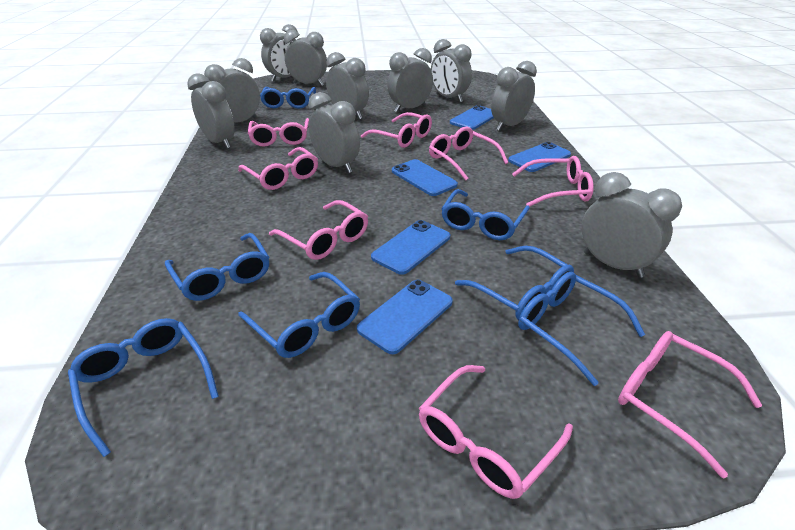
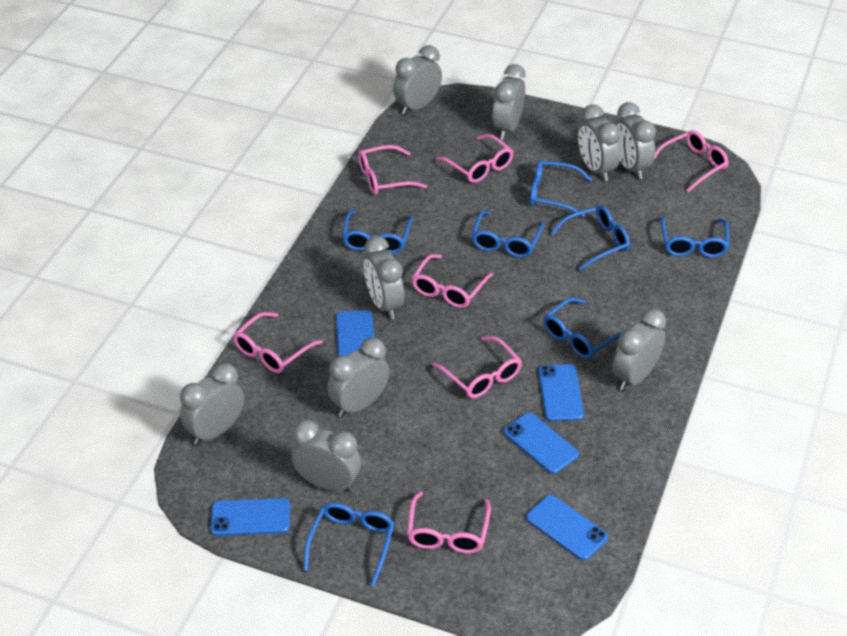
grey clock: [187,73,235,149] [204,58,260,122] [260,24,298,82] [284,30,327,86] [308,92,360,173] [326,52,369,120] [387,48,433,112] [431,39,472,103] [491,61,537,131] [582,172,682,278] = 10 -> [180,363,244,445] [291,420,361,493] [327,338,390,418] [364,236,404,319] [393,45,442,115] [493,64,526,140] [578,104,621,181] [612,309,666,391] [615,102,656,179] = 9
pink glasses: [238,147,318,190] [248,118,309,146] [269,200,368,260] [361,112,432,148] [419,365,573,499] [429,126,508,180] [512,156,594,207] [618,331,762,479] = 8 -> [233,312,323,373] [358,145,427,195] [407,491,491,554] [412,254,493,308] [432,336,522,398] [436,134,514,183] [654,130,729,192] = 7

